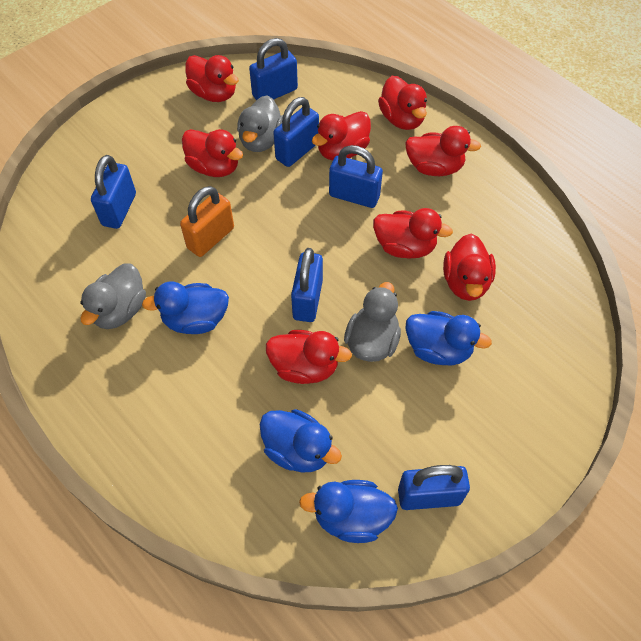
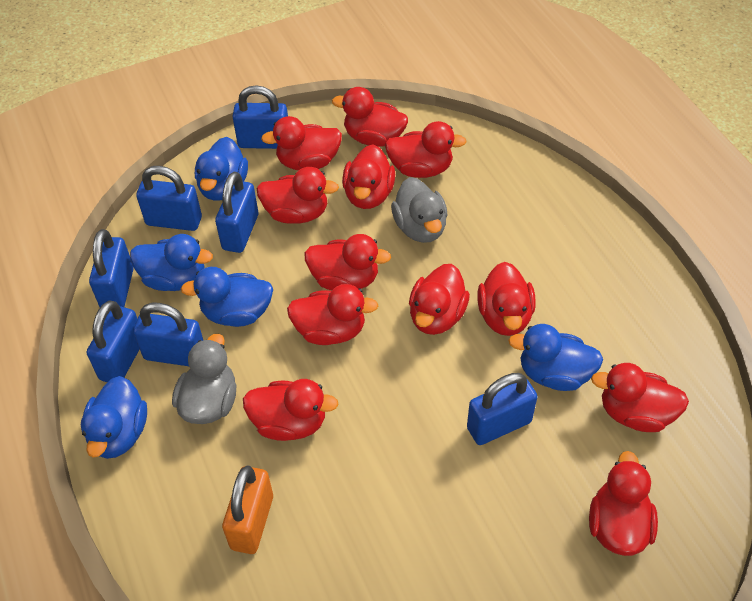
blue duck: [142,281,229,334] [260,409,342,473] [299,480,398,543] [405,311,492,365] = 4 -> [81,376,147,459] [130,234,213,291] [181,267,273,327] [195,137,248,201] [508,324,603,391] = 5
blue padlock: [91,155,136,229] [249,38,298,100] [273,97,319,167] [291,248,323,322] [329,145,383,208] [398,465,470,510] = 6 -> [87,301,140,382] [89,229,134,307] [133,303,203,366] [136,166,202,231] [215,172,258,253] [232,85,288,149] [467,373,538,445] = 7
grey duck: [80,263,146,329] [237,95,283,152] [344,282,401,362] = 3 -> [172,334,236,424] [391,177,448,243] = 2
red duck: [182,129,243,177] [185,55,239,102] [266,330,352,384] [312,111,371,160] [373,208,453,259] [378,76,427,130] [405,126,481,176] [443,234,496,301] = 8 -> [243,379,339,441] [257,167,339,224] [261,116,342,170] [287,284,378,345] [304,234,391,291] [332,87,408,147] [342,144,395,209] [385,121,467,178] [409,264,470,335] [477,262,536,336] [589,451,658,556] [591,363,689,432] = 12

